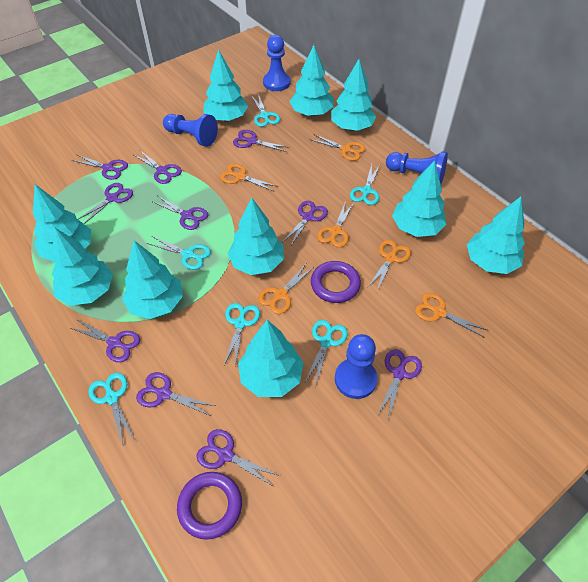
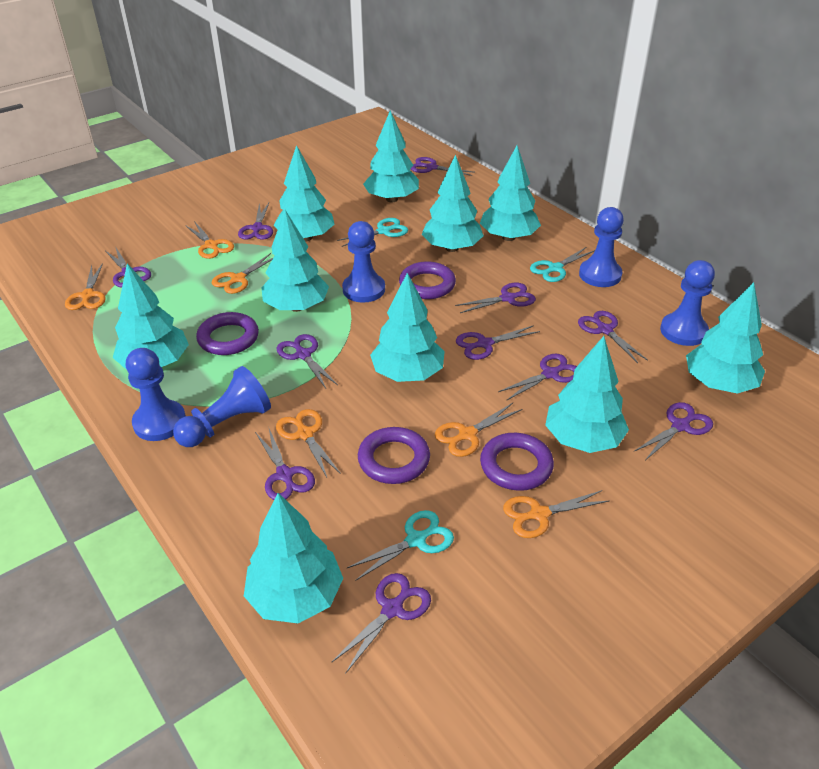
blue pawn: [163,114,218,147] [263,35,290,91] [335,334,377,399] [386,151,448,184] = 4 -> [126,348,186,441] [173,366,271,447] [342,221,385,303] [579,207,624,287] [660,260,715,346] = 5
purple ring: [177,472,242,540] [311,261,361,303] = 2 -> [196,312,259,355] [358,427,430,484] [399,261,456,299] [480,433,554,491] = 4
purple scissors: [71,320,140,362] [72,155,128,180] [77,183,133,224] [134,151,182,184] [136,372,215,416] [151,196,208,230] [196,429,280,487] [233,130,289,152] [283,201,328,247] [378,350,422,420] = 10 -> [106,246,151,288] [238,203,273,239] [255,426,315,500] [277,334,338,388] [331,573,431,674] [411,157,473,176] [455,283,536,313] [456,325,540,360] [498,354,577,401] [578,311,648,363] [634,402,713,460] = 11
turquoise scissors: [88,373,134,445] [147,236,211,270] [224,303,260,366] [252,94,280,127] [305,320,348,387] [350,164,380,205] = 6 -> [337,218,408,247] [347,510,454,581] [530,247,595,282] = 3

